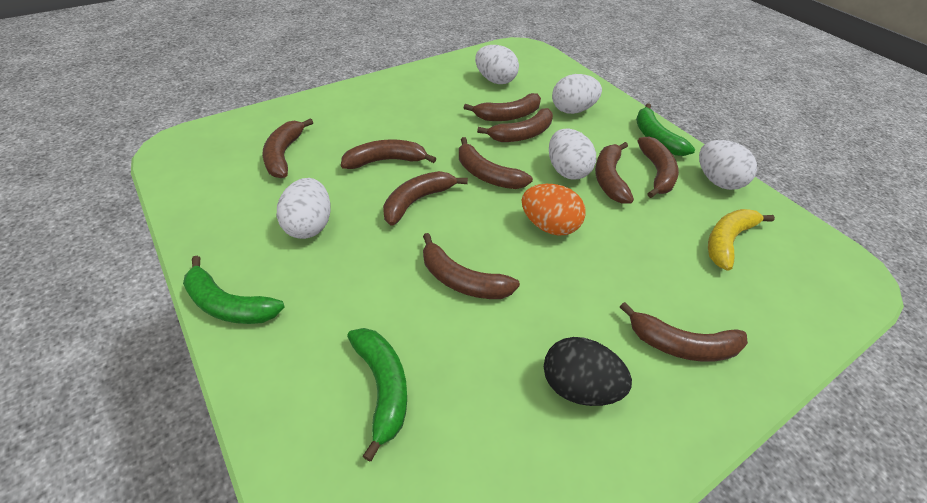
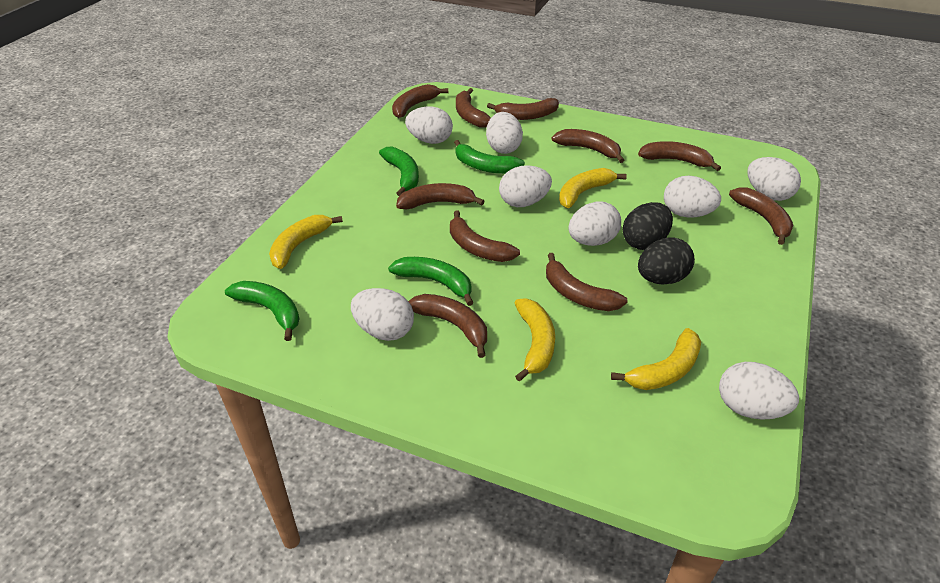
black egg: [544,337,632,406] = 1 -> [623,202,673,250] [638,238,695,285] = 2
green banana: [183,256,285,324] [347,328,407,461] [636,103,695,156] = 3 -> [225,281,300,341] [379,147,419,196] [388,257,474,306] [454,140,525,174] = 4
orange egg: [522,184,586,236] = 1 -> none = 0
white egg: [277,178,331,239] [475,45,519,84] [549,128,596,180] [552,74,602,114] [699,140,757,190] = 5 -> [351,288,414,341] [405,106,453,144] [486,112,523,154] [499,165,552,207] [568,202,621,246] [664,176,721,218] [719,362,799,420] [747,157,801,201] = 8
yellow banana: [708,209,775,271] = 1 -> [269,215,343,269] [515,298,555,382] [559,168,627,208] [611,328,701,390] = 4

